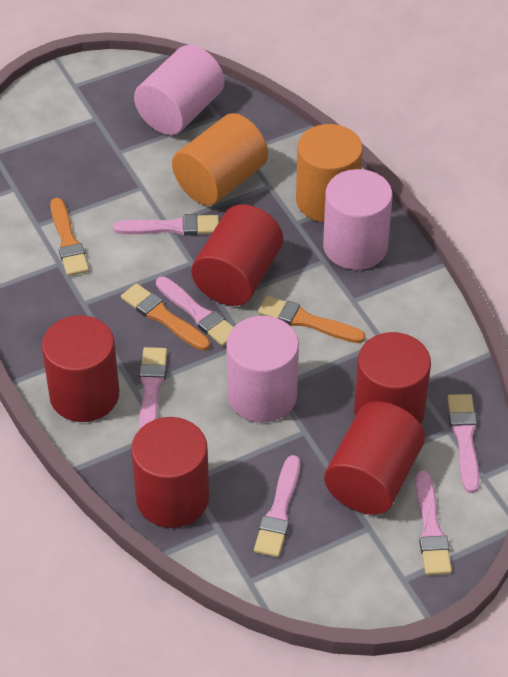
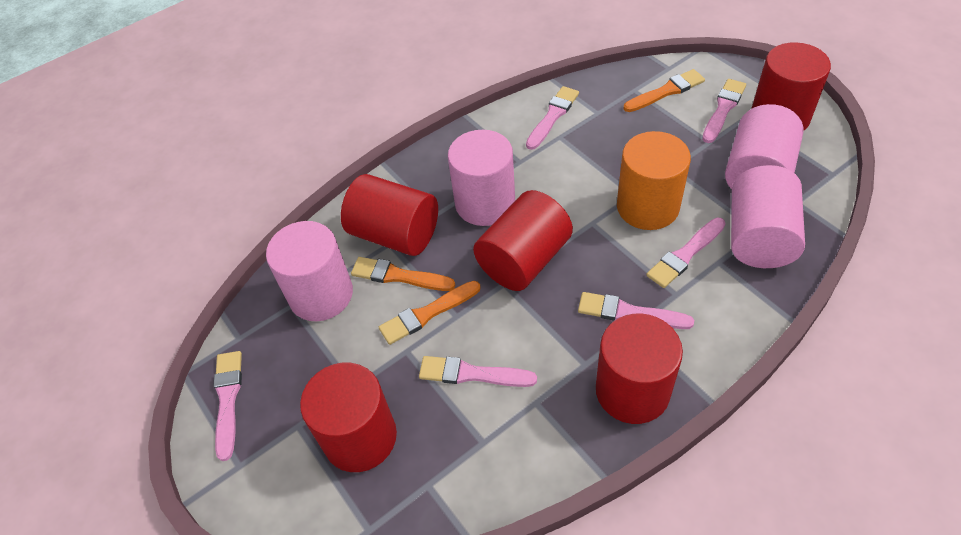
orange cylinder: [172,113,268,206] [296,124,363,222] = 2 -> [617,131,691,230] = 1
pink cylinder: [134,45,224,135] [226,316,299,423] [323,169,393,270] = 3 -> [266,221,353,321] [448,130,515,226] [725,104,804,189] [731,165,805,268] = 4

